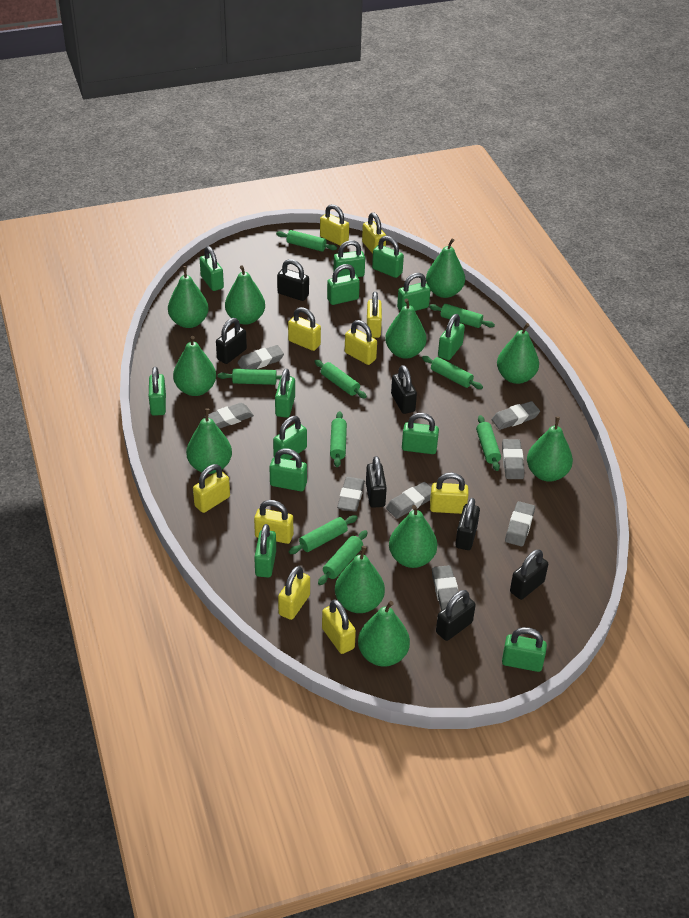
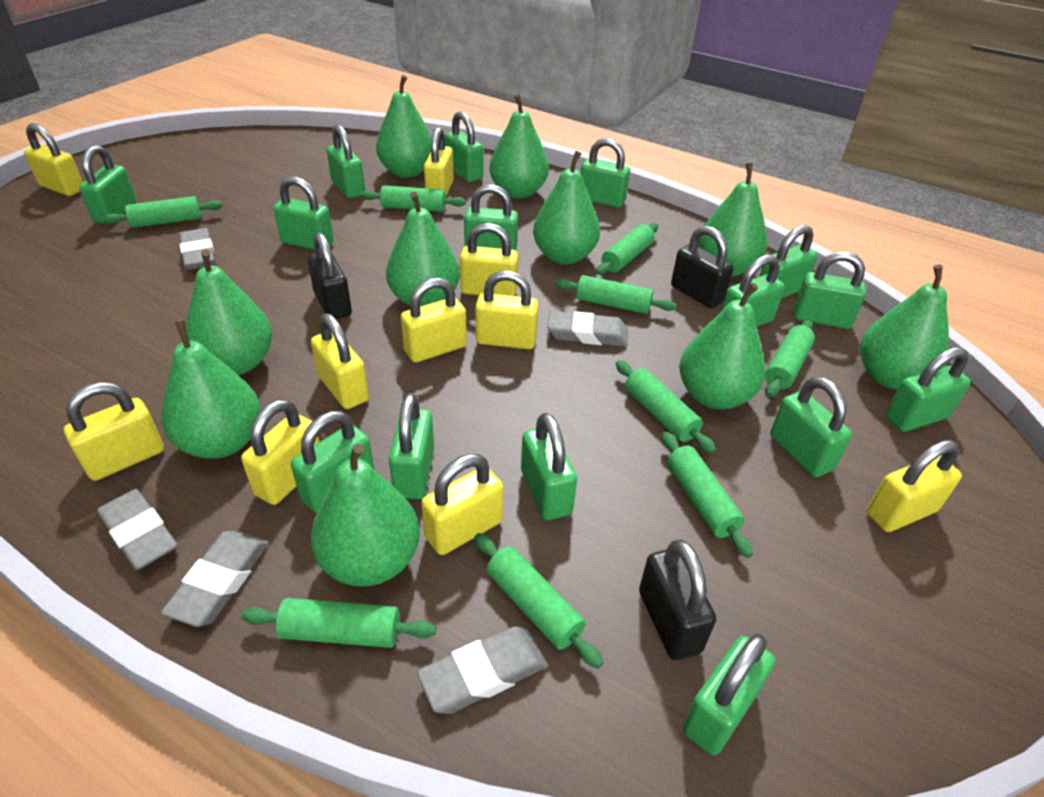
black padlock: [216,318,247,364] [277,259,309,301] [366,456,387,508] [391,365,417,414] [436,590,476,641] [455,498,480,550] [510,549,548,600] = 7 -> [307,232,352,319] [639,540,716,660] [671,226,733,308] = 3
green padlock: [149,367,166,416] [200,246,224,291] [254,524,276,577] [269,448,307,491] [273,416,307,460] [275,369,295,418] [327,264,360,305] [334,240,365,277] [372,236,404,278] [397,273,430,311] [402,413,439,454] [438,314,465,360] [502,627,547,672] = 13 -> [79,145,136,224] [273,176,334,250] [291,411,374,513] [327,125,365,198] [389,393,434,499] [444,111,483,182] [464,184,518,250] [521,413,577,520] [581,138,630,208] [683,634,775,755] [721,255,785,327] [759,225,818,299] [770,377,852,477] [794,252,866,329] [885,347,971,432] = 15
green pear: [168,266,209,328] [173,336,216,396] [186,409,232,474] [225,265,265,325] [335,546,385,613] [358,601,410,667] [385,299,427,359] [389,505,437,568] [426,238,465,298] [497,323,539,384] [527,416,573,482] = 11 -> [162,319,261,459] [186,249,272,375] [311,444,420,587] [376,75,432,178] [386,192,460,306] [490,94,549,198] [533,151,600,264] [679,283,766,409] [698,163,767,277] [860,264,949,390] = 10
grey eraser: [205,403,254,429] [238,345,284,369] [337,477,365,512] [386,482,431,519] [432,565,458,611] [492,401,540,430] [502,439,524,479] [505,501,535,547] = 8 -> [97,489,178,570] [161,531,268,627] [179,228,216,270] [417,626,548,714] [547,311,628,347] = 5

